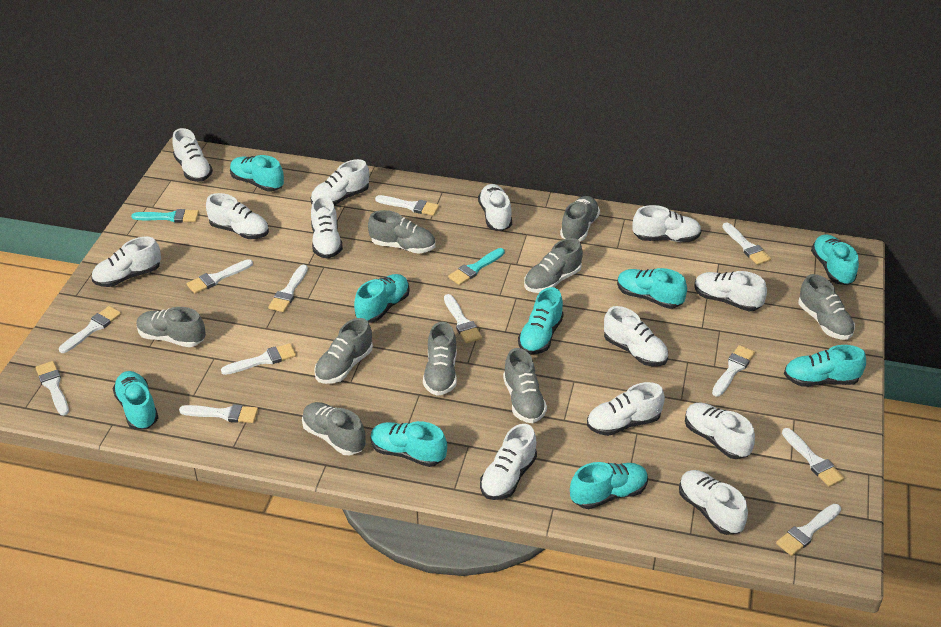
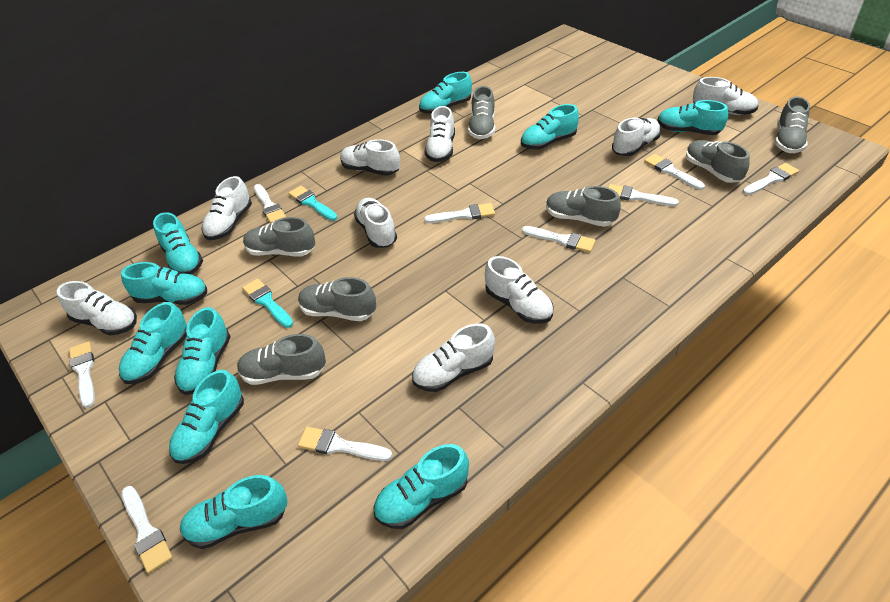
grey shoe: [136,307,206,347] [302,402,366,455] [314,318,373,384] [368,210,435,254] [423,322,457,396] [503,348,547,423] [524,238,583,293] [560,196,600,241] [799,274,855,340] = 9 -> [237,334,326,385] [243,217,315,256] [298,277,376,321] [468,86,495,139] [546,186,621,227] [686,140,750,183] [775,97,810,153] = 7
turquoise shoe: [113,371,159,430] [230,155,284,192] [354,274,410,323] [370,421,447,467] [518,287,564,355] [570,462,648,509] [617,268,687,309] [784,345,866,387] [811,234,859,285] = 9 -> [119,302,187,384] [121,262,207,305] [153,212,203,275] [169,370,244,464] [174,307,231,395] [180,475,288,549] [373,444,469,529] [419,72,472,114] [521,104,579,149] [657,100,728,135] = 10
white brush: [36,361,69,415] [59,306,121,353] [179,404,258,423] [187,259,253,294] [221,343,296,375] [268,265,308,312] [375,195,439,216] [444,294,482,343] [712,345,755,397] [722,222,771,265] [776,504,841,556] [782,428,844,487] = 12 -> [69,341,95,408] [121,486,173,574] [254,184,286,223] [298,427,392,461] [424,203,495,223] [522,226,596,253] [608,184,679,206] [644,154,705,190] [743,163,799,195] = 9
white shoe: [91,237,161,287] [172,128,213,182] [206,193,269,239] [311,159,369,206] [311,196,343,259] [478,184,512,231] [480,424,537,500] [587,382,665,436] [604,306,668,366] [632,205,702,242] [679,470,748,535] [685,403,755,459] [694,271,767,311] = 13 -> [57,281,137,335] [201,176,252,240] [340,139,400,176] [354,198,397,248] [412,324,495,392] [424,106,455,162] [485,256,554,324] [612,118,661,156] [693,77,758,115] = 9

